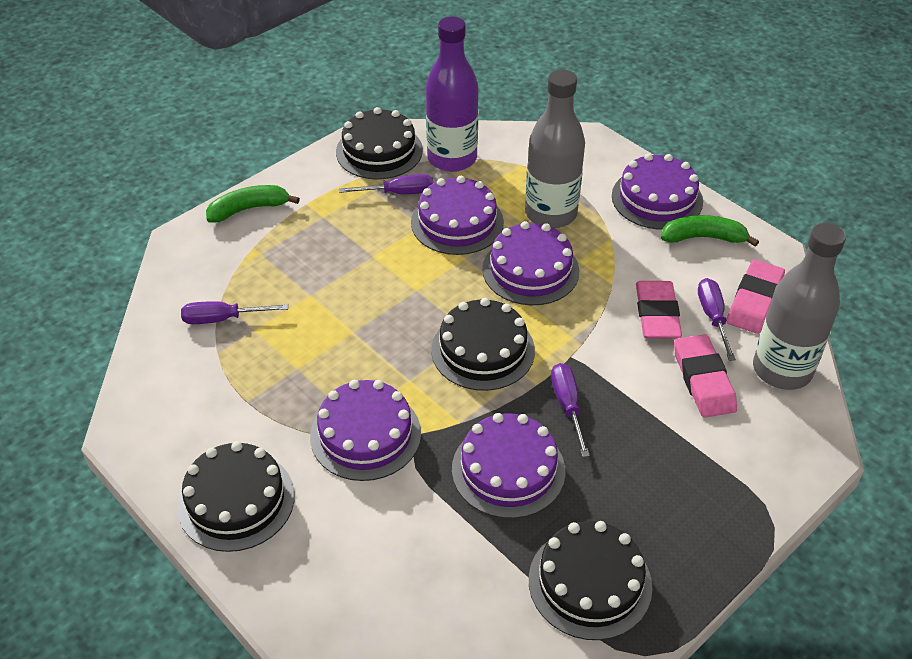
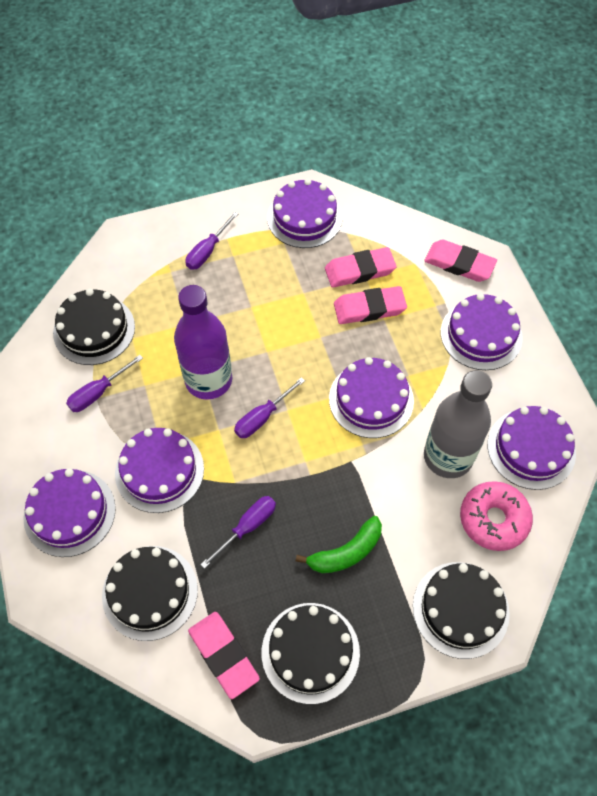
green banana: [206,185,300,223] [661,215,759,247] = 2 -> [296,516,382,573] = 1
grey bottle: [525,69,585,228] [753,223,846,390] = 2 -> [424,370,492,478] = 1
pink donut: none = 0 -> [460,481,533,551] = 1
pink eraser: [636,281,682,338] [674,334,737,418] [727,259,785,334] = 3 -> [188,612,260,699] [325,247,397,288] [334,286,407,324] [424,239,497,282] = 4
purple cake: [310,380,421,481] [411,176,504,255] [452,413,566,519] [482,221,579,305] [612,153,703,230] = 5 -> [23,468,116,557] [115,428,204,513] [267,179,342,248] [329,357,414,438] [441,293,523,370] [488,406,576,490] = 6

